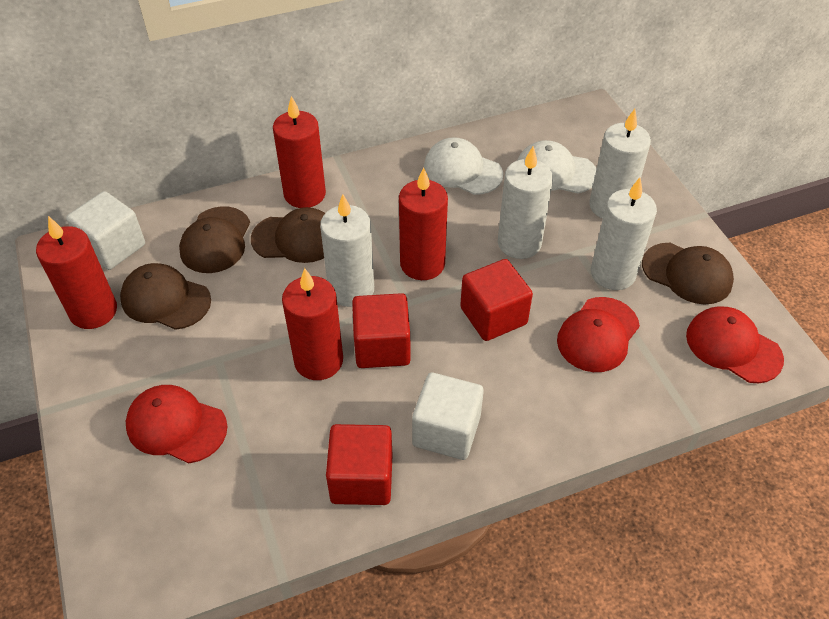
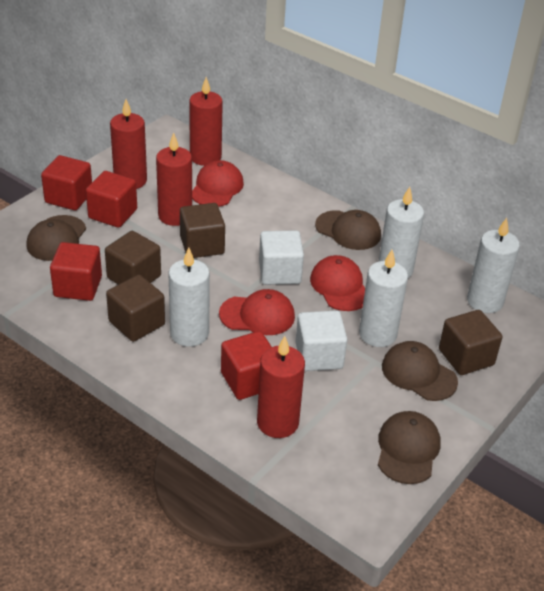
brown cube: none = 0 -> [105,231,161,285] [106,275,165,342] [180,203,225,258] [439,310,502,375] = 4
red cube: [326,424,393,505] [352,293,411,368] [460,259,533,341] = 3 -> [41,155,92,210] [50,242,102,301] [86,171,137,228] [221,331,272,400] = 4
white cap: [424,137,503,195] [517,140,597,194] = 2 -> none = 0

